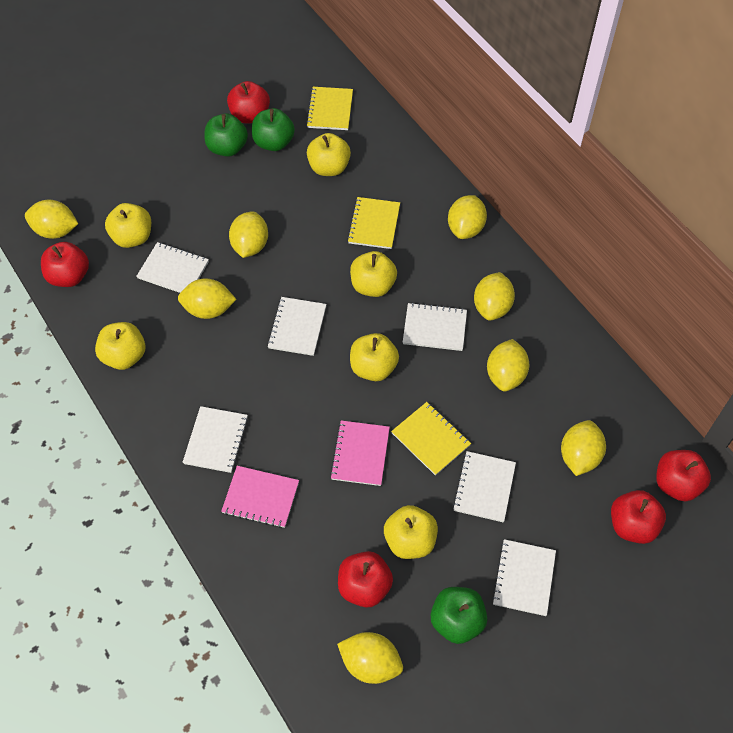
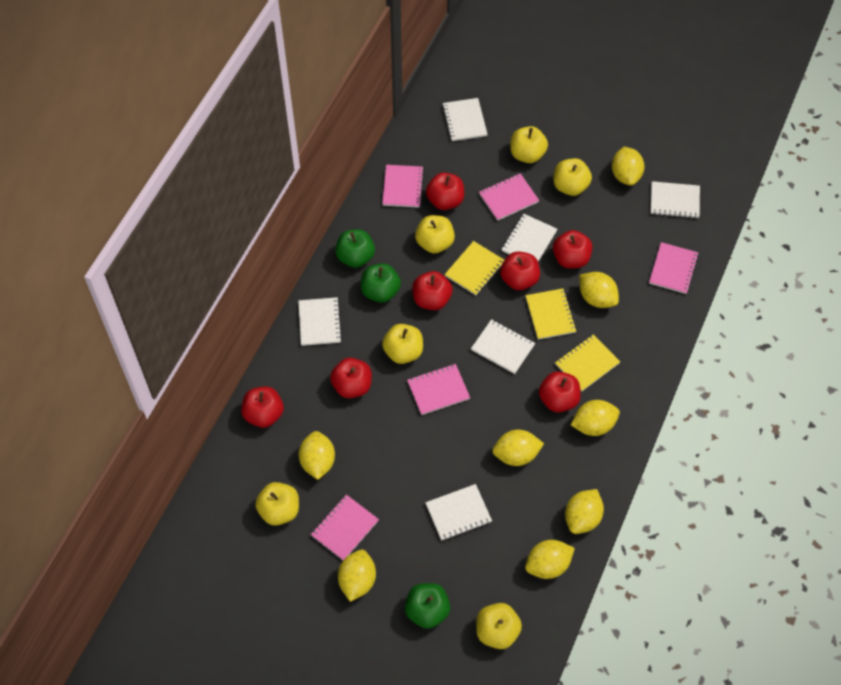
pink notebook: [221,466,299,528] [330,420,390,486] = 2 -> [311,495,379,560] [382,165,424,208] [407,364,470,415] [479,173,539,221] [649,242,699,294] = 5
red apple: [41,242,89,287] [227,81,270,123] [338,551,393,608] [611,490,666,544] [656,450,711,501] = 5 -> [241,386,284,428] [330,358,372,398] [412,271,453,310] [426,172,464,210] [500,251,540,290] [539,371,581,413] [553,230,593,268] = 7

